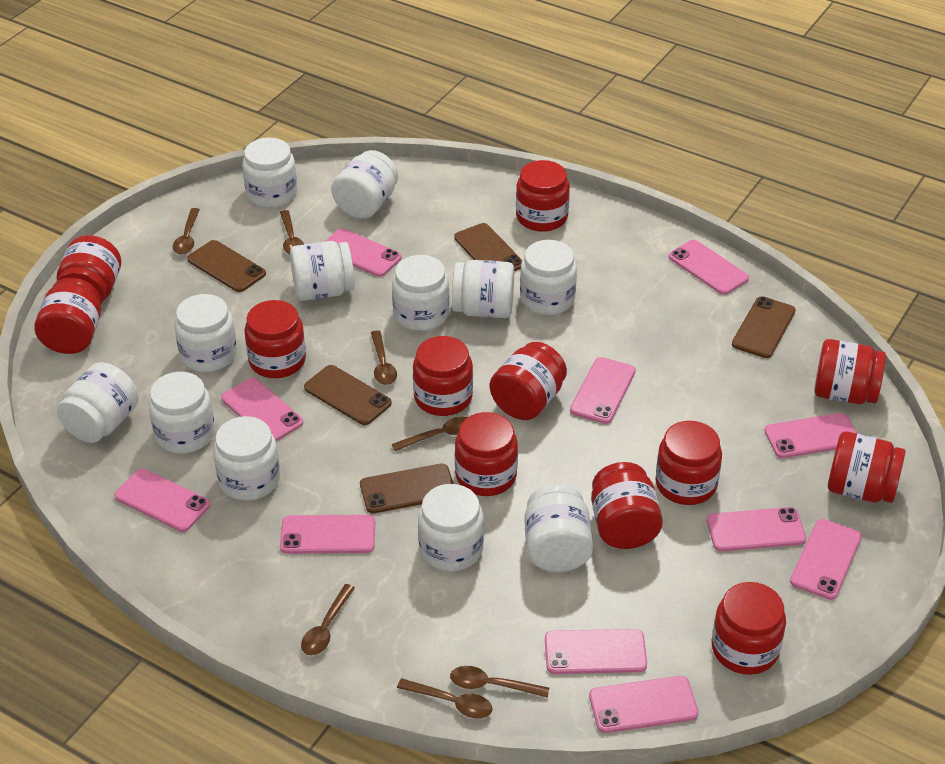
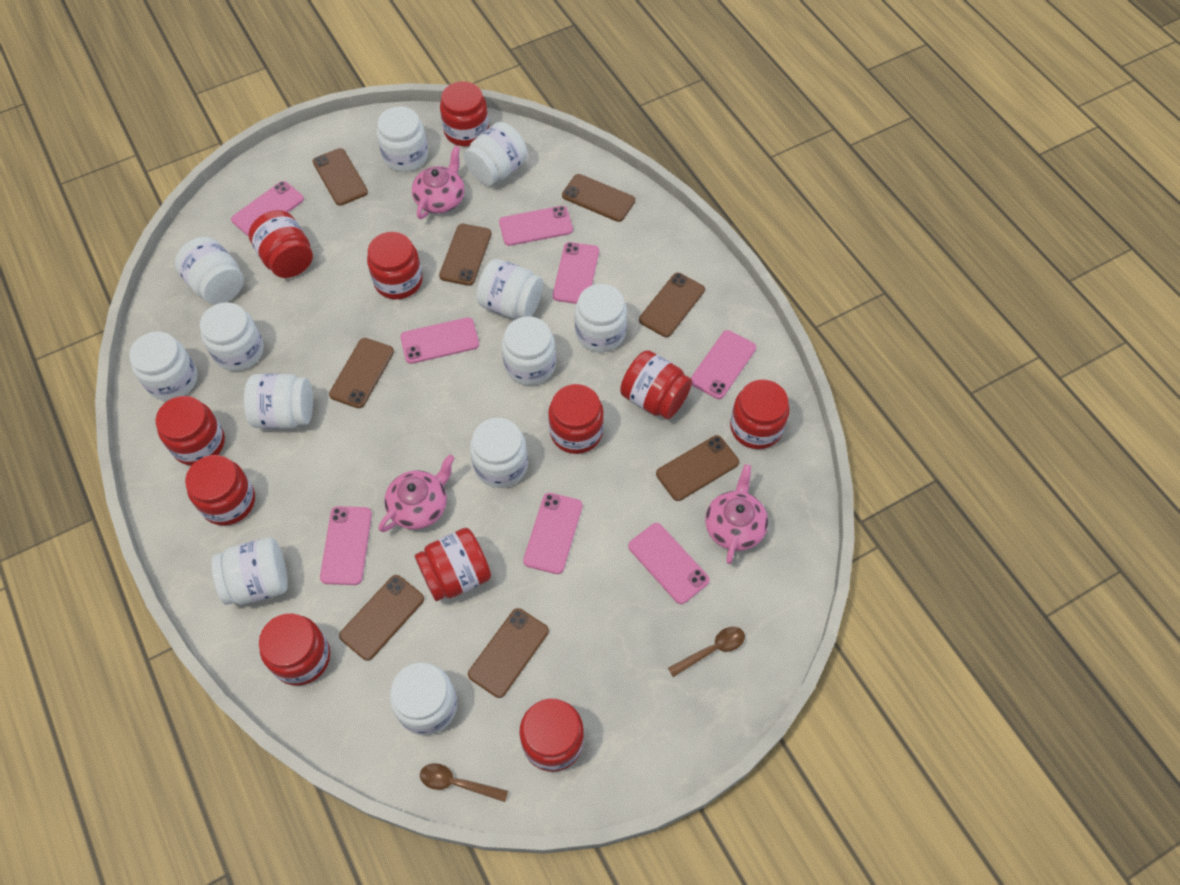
brown phone: [187,240,266,292] [304,365,392,425] [360,463,454,514] [454,223,522,271] [732,296,796,358] = 5 -> [313,148,368,206] [329,338,394,408] [339,575,424,661] [439,224,492,286] [468,608,549,698] [562,174,635,222] [639,273,705,337] [656,435,739,501] = 8
brown spoon: [173,208,200,254] [280,210,304,255] [301,584,355,656] [371,330,397,385] [392,416,468,451] [397,678,493,719] [450,666,549,698] = 7 -> [420,763,508,802] [668,627,745,677] = 2
pink phone: [114,469,210,532] [221,378,303,441] [280,515,375,554] [325,229,402,277] [545,629,647,674] [570,357,636,424] [589,676,698,733] [669,240,749,295] [707,507,806,552] [764,413,857,458] [790,519,862,600] = 11 -> [231,181,304,237] [320,506,372,585] [400,317,479,364] [499,206,573,246] [523,493,583,574] [553,242,599,304] [628,523,710,604] [691,330,756,399] = 8
pink teapot: none = 0 -> [378,454,455,532] [412,146,465,219] [705,464,768,564] = 3
red jar: [34,277,101,354] [57,235,121,305] [244,300,306,378] [413,336,473,416] [455,412,518,496] [490,342,567,420] [516,160,570,232] [591,462,663,549] [655,421,722,505] [712,582,786,675] [814,339,886,404] [828,431,905,503] = 12 -> [156,396,225,466] [185,455,255,526] [249,210,313,278] [259,613,330,686] [367,232,423,299] [415,528,491,601] [440,81,489,146] [520,698,584,772] [548,384,604,454] [620,350,692,419] [730,379,789,449] = 11

